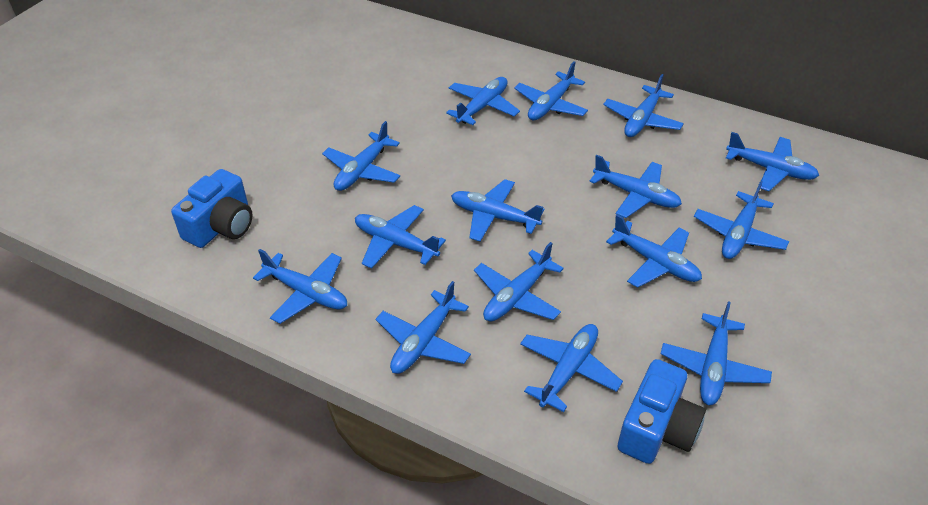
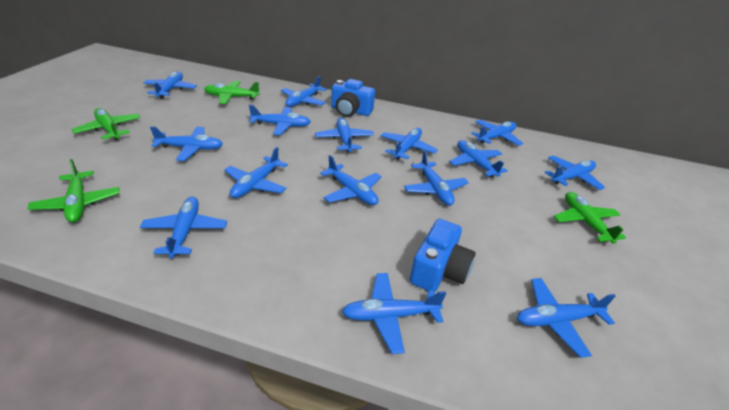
green plane: none = 0 -> [28,159,119,222] [71,108,141,140] [204,81,260,104] [554,192,626,244] = 4

